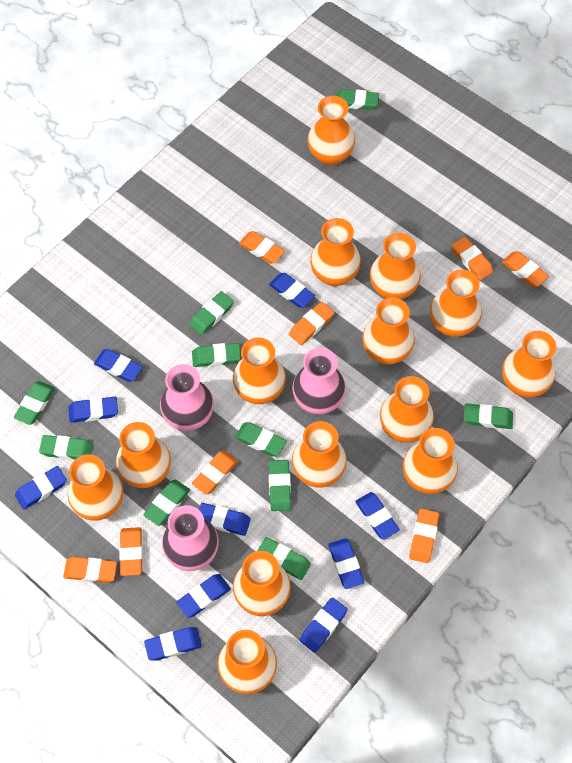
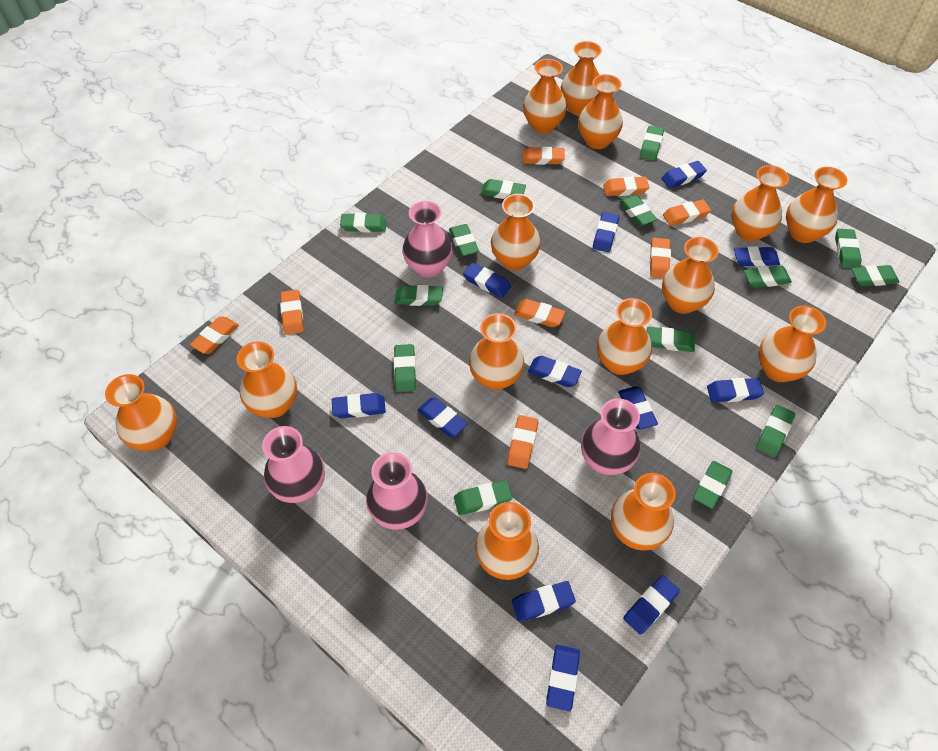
blue eraser: [15,466,67,509] [69,397,118,423] [94,349,143,382] [144,627,202,661] [176,574,231,618] [199,503,251,536] [269,273,315,308] [300,597,348,653] [328,538,364,589] [355,492,400,540] = 10 -> [332,393,386,418] [418,397,468,437] [463,263,511,298] [512,581,576,622] [528,356,582,387] [546,645,580,711] [593,212,619,252] [618,386,658,430] [624,575,680,635] [661,161,707,188] [707,378,764,402] [734,246,780,267] = 12
green eraser: [14,381,55,425] [39,435,93,460] [144,480,190,526] [189,291,234,335] [192,343,241,367] [235,422,287,457] [257,537,311,580] [269,460,291,511] [336,89,379,110] [464,403,513,429] = 10 -> [340,213,387,232] [394,344,416,392] [395,285,443,306] [449,224,479,256] [454,480,512,515] [481,179,526,199] [619,195,657,226] [640,126,664,161] [647,326,695,352] [693,461,732,509] [744,265,792,288] [756,405,795,457] [835,229,862,269] [852,265,899,286] = 14
pink vase: [160,364,214,431] [162,505,219,571] [292,348,346,414] = 3 -> [262,426,325,503] [366,452,428,530] [402,201,453,277] [581,398,641,475] = 4

